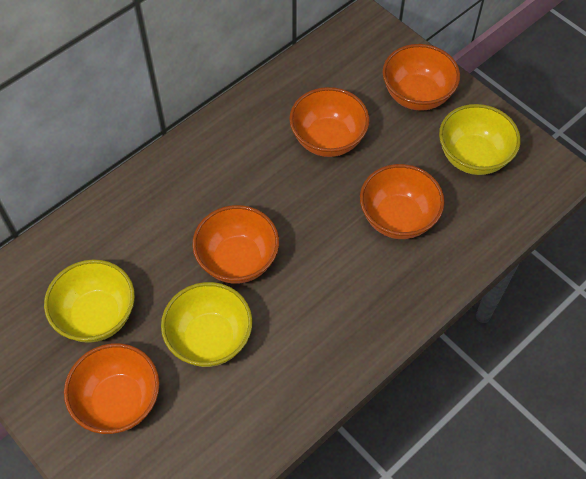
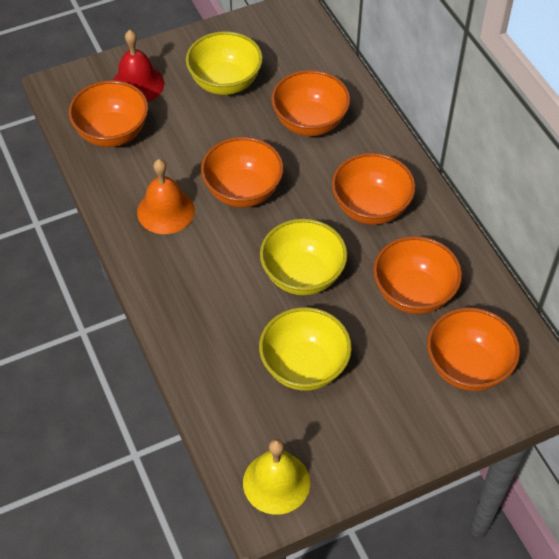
orange bell: none = 0 -> [137,159,195,234] = 1
orange bowl: [64,343,159,434] [192,205,279,284] [289,87,369,157] [360,164,445,239] [383,44,460,111] = 5 -> [68,80,148,147] [201,137,284,208] [271,70,350,136] [331,153,416,225] [373,236,462,314] [427,308,520,391] = 6
red bell: none = 0 -> [113,30,164,102] = 1
yellow bell: none = 0 -> [243,439,310,515] = 1

